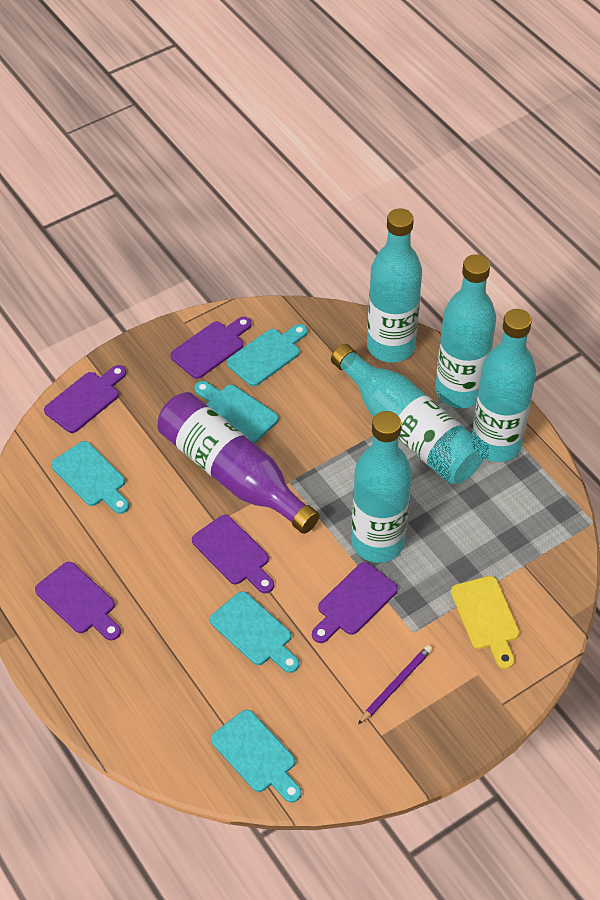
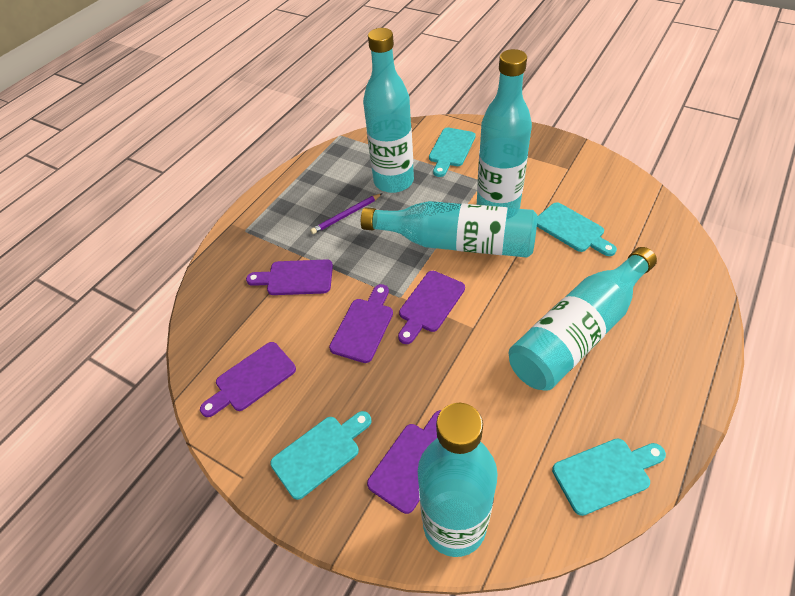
purple bottle: [157,392,319,534] = 1 -> none = 0
turquoise cutting board: [51,441,129,514] [194,381,279,444] [210,591,299,673] [211,710,302,803] [227,324,308,386] = 5 -> [270,411,371,500] [429,128,476,177] [537,202,617,256] [552,438,666,516] = 4
yellow cutting board: [451,576,519,669] = 1 -> none = 0

